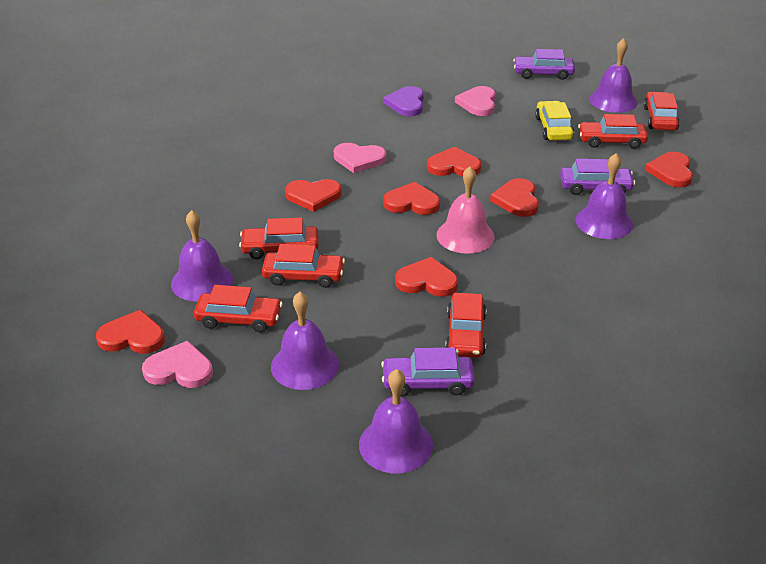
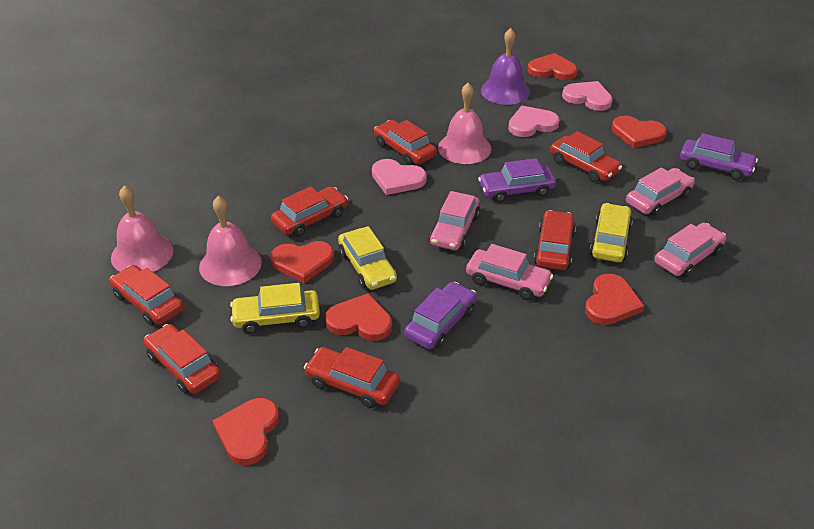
pink bell: [436,166,495,254] = 1 -> [111,185,173,272] [199,196,262,286] [438,83,491,164] = 3
pink car: none = 0 -> [430,191,480,250] [466,244,553,300] [626,167,695,216] [655,223,726,278] = 4
purple bell: [171,210,233,302] [271,292,339,390] [359,369,433,473] [575,153,633,239] [589,38,637,113] = 5 -> [481,28,530,105] = 1
purple heart: [383,86,424,116] = 1 -> none = 0
red car: [194,285,283,333] [239,218,319,259] [262,244,345,288] [445,293,486,358] [578,114,648,149] [643,91,680,130] = 6 -> [110,265,184,326] [144,324,221,394] [271,186,348,237] [304,347,400,408] [374,120,437,165] [534,210,576,270] [550,131,622,182] = 7
red heart: [96,310,165,354] [285,179,342,212] [383,182,440,215] [395,257,458,297] [427,147,481,176] [490,178,539,217] [645,152,693,187] = 7 -> [212,398,279,465] [270,241,334,283] [325,293,392,341] [528,53,577,80] [585,274,644,325] [612,116,667,148] = 6
yellow car: [535,101,574,141] = 1 -> [230,283,320,334] [338,226,397,290] [590,203,633,262] = 3

